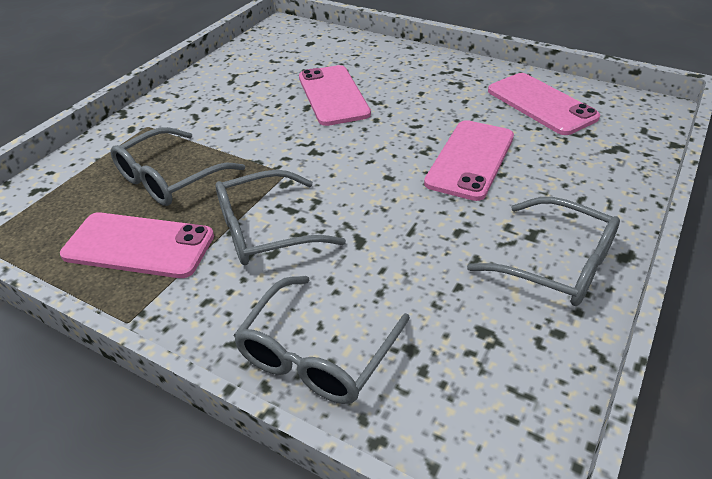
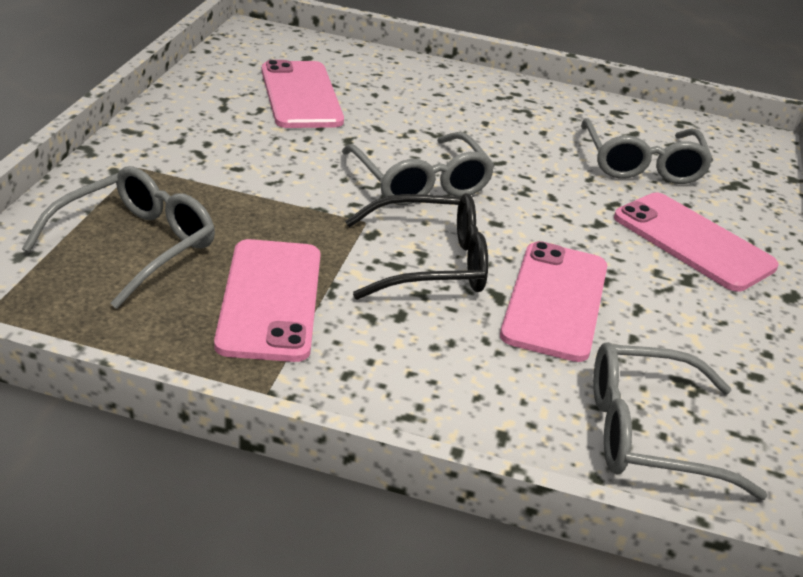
black glasses: none = 0 -> [345,193,488,300] = 1

